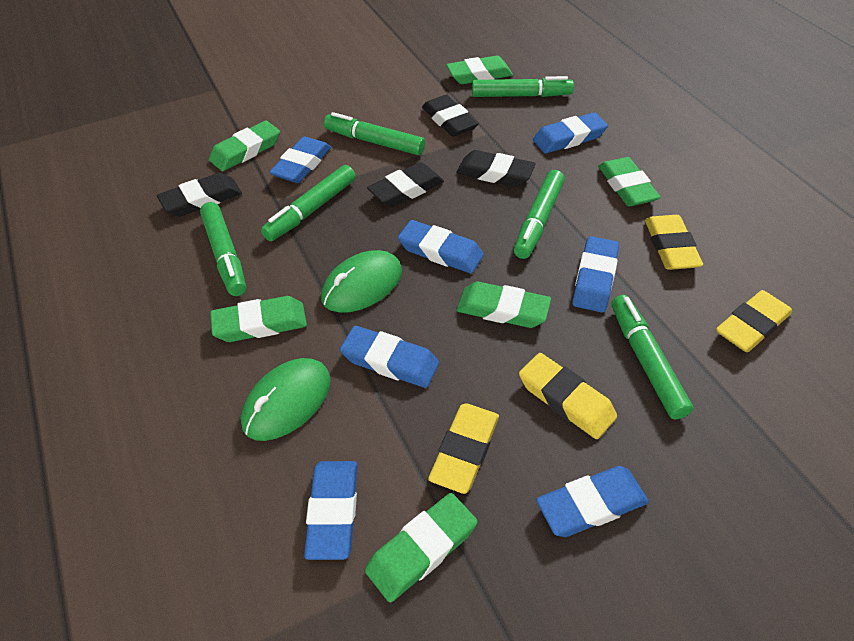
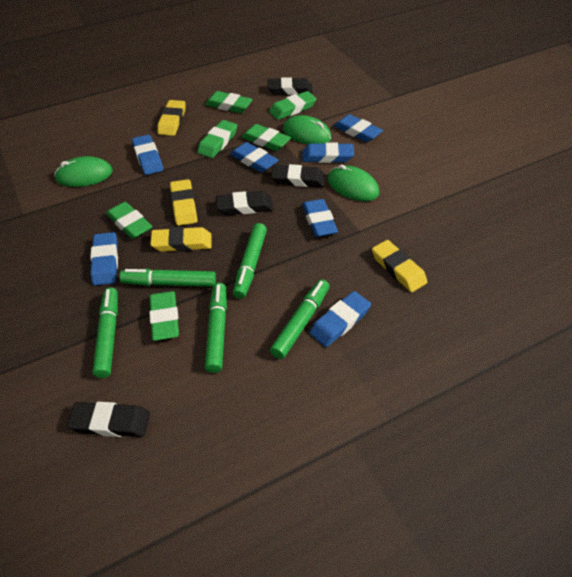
green marker: [200,202,246,296] [261,165,356,241] [324,112,425,155] [472,76,574,97] [514,170,565,259] [611,295,693,420] = 6 -> [92,287,118,378] [119,269,216,287] [205,283,227,373] [233,223,267,299] [270,279,329,359] = 5
green mouse: [241,358,331,441] [321,250,402,313] = 2 -> [54,156,113,187] [283,115,332,144] [328,164,379,201] = 3

